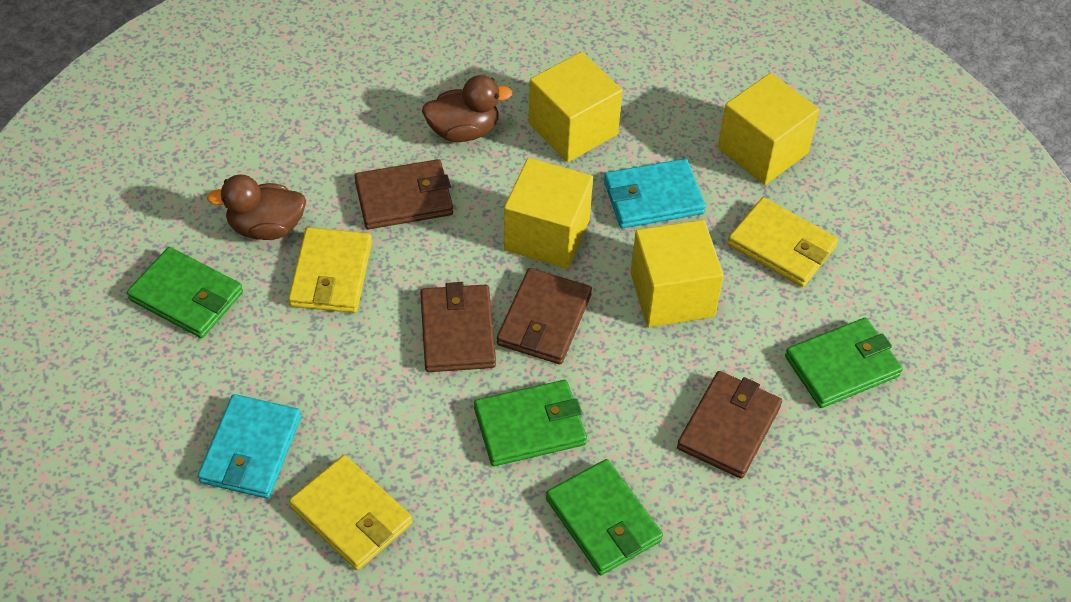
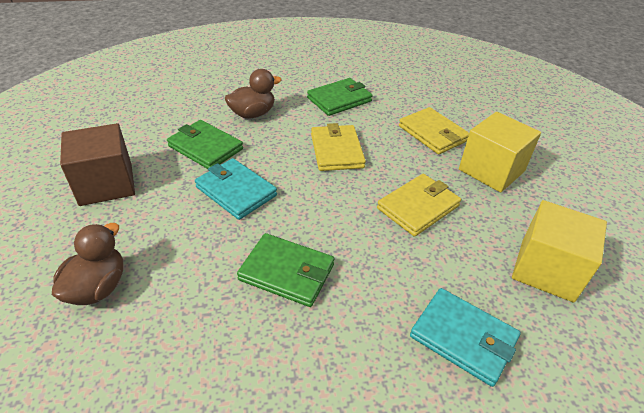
brown cube: none = 0 -> [60,123,135,206] = 1
brown wallet: [354,159,453,229] [420,282,496,372] [497,268,592,364] [677,371,782,479] = 4 -> none = 0
green wallet: [127,247,243,338] [474,380,587,466] [546,459,663,575] [785,318,903,408] = 4 -> [167,120,243,169] [237,233,335,307] [307,78,373,116] = 3
yellow cube: [504,158,593,269] [529,52,622,162] [631,220,724,327] [718,73,819,185] = 4 -> [459,112,541,193] [512,200,607,303] = 2

